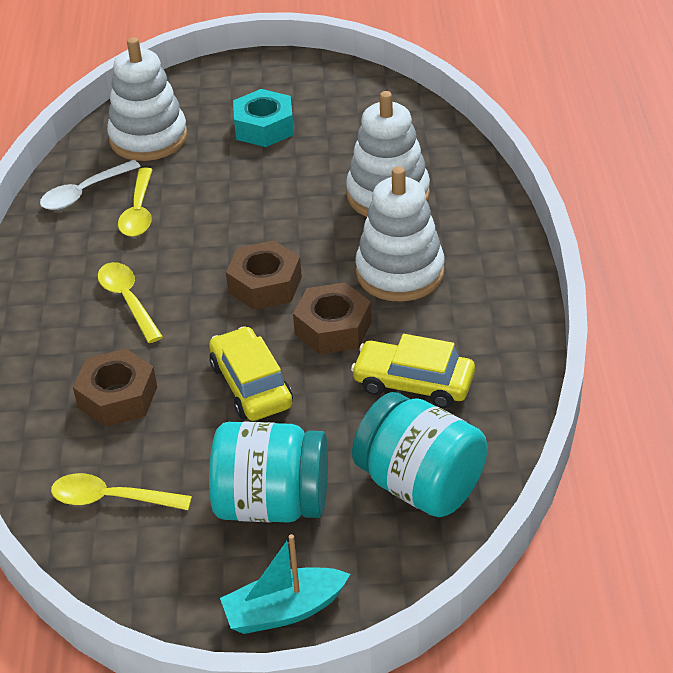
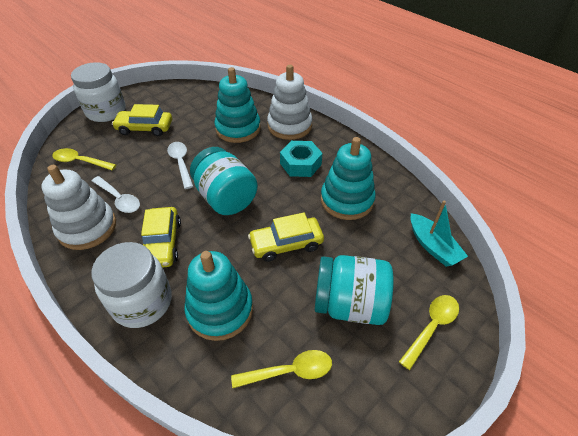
brown nut: [73,348,157,427] [226,240,302,310] [293,282,372,354] = 3 -> none = 0
turquoise stacking toy: none = 0 -> [185,251,253,341] [215,67,261,143] [321,137,376,220] = 3
white jar: none = 0 -> [71,62,126,122] [91,242,172,328] = 2
white spoon: [40,160,141,210] = 1 -> [92,176,140,213] [167,142,194,189] = 2
white stacking toy: [107,37,188,161] [346,91,430,217] [355,167,444,302] = 3 -> [41,165,116,250] [267,65,312,140] = 2
yellow car: [209,326,293,421] [351,334,475,408] = 2 -> [112,104,172,136] [141,207,181,268] [248,212,324,262] = 3

